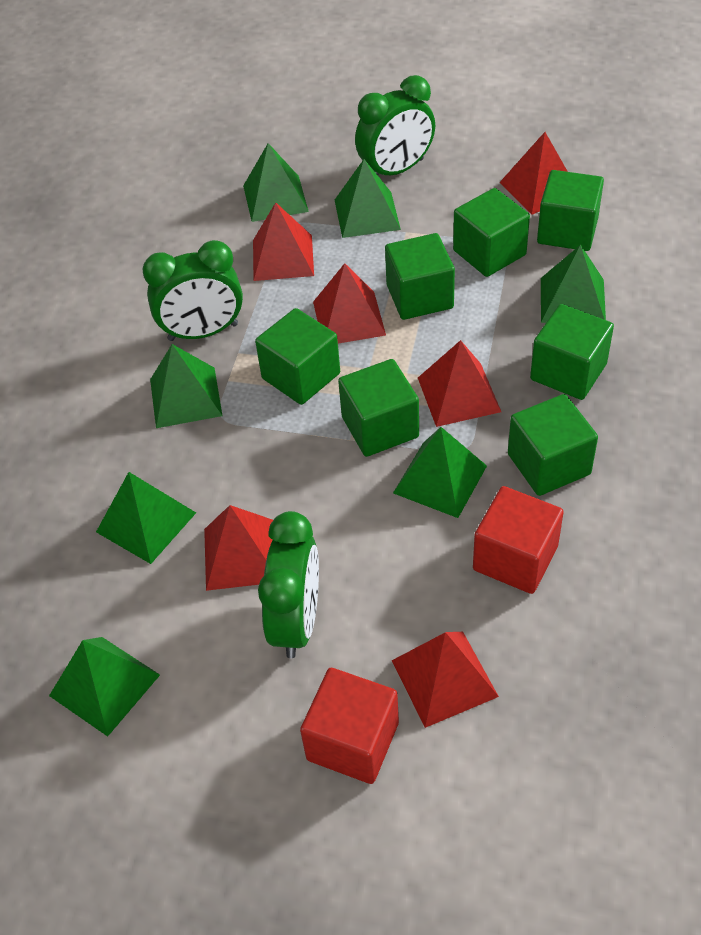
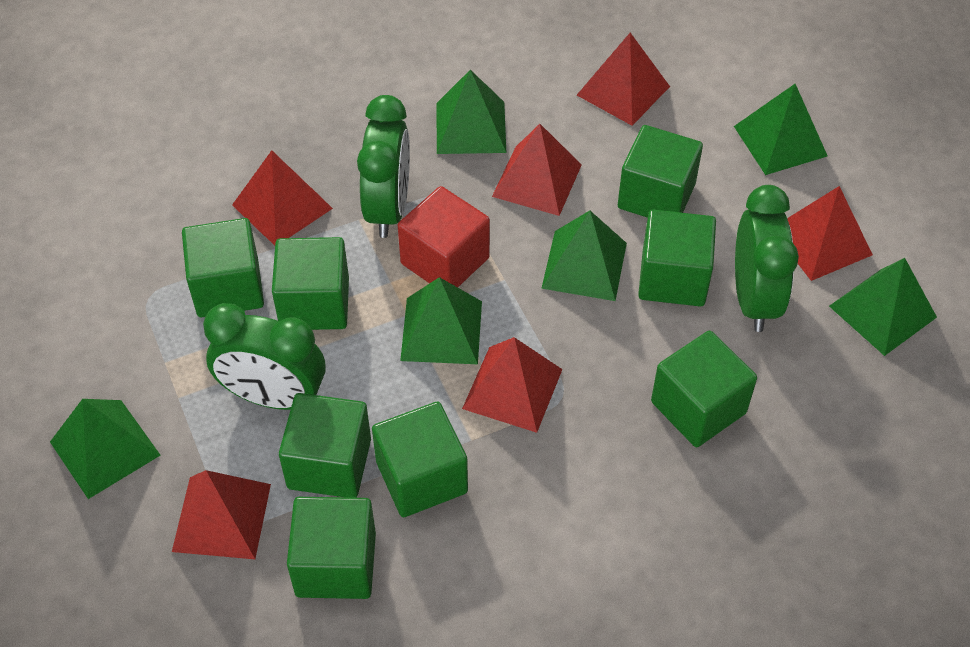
green cube: [255,308,340,405] [338,359,419,457] [385,233,455,320] [453,188,530,277] [508,394,598,496] [530,304,614,400] [537,170,604,251] = 7 -> [182,218,264,317] [272,237,349,330] [279,393,371,498] [287,497,376,599] [372,402,468,517] [618,125,703,218] [638,210,716,307] [651,331,757,447] = 8
green pyramid: [49,637,160,737] [96,472,196,564] [150,344,223,428] [243,143,309,222] [335,159,401,238] [393,427,487,518] [541,245,606,323] = 7 -> [50,399,161,499] [400,277,482,364] [437,70,506,154] [541,211,627,301] [734,84,828,175] [829,258,937,356] = 6
red cube: [300,668,399,784] [473,486,564,594] = 2 -> [398,186,490,287] = 1

